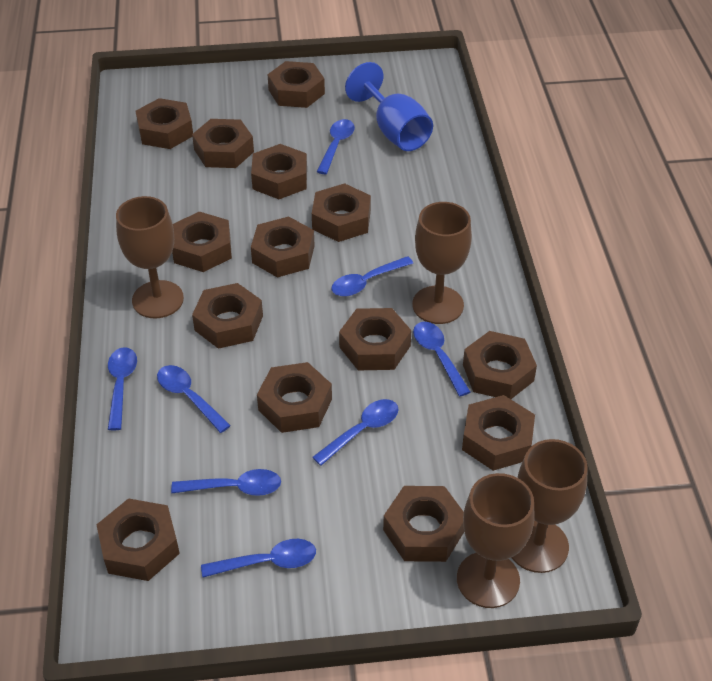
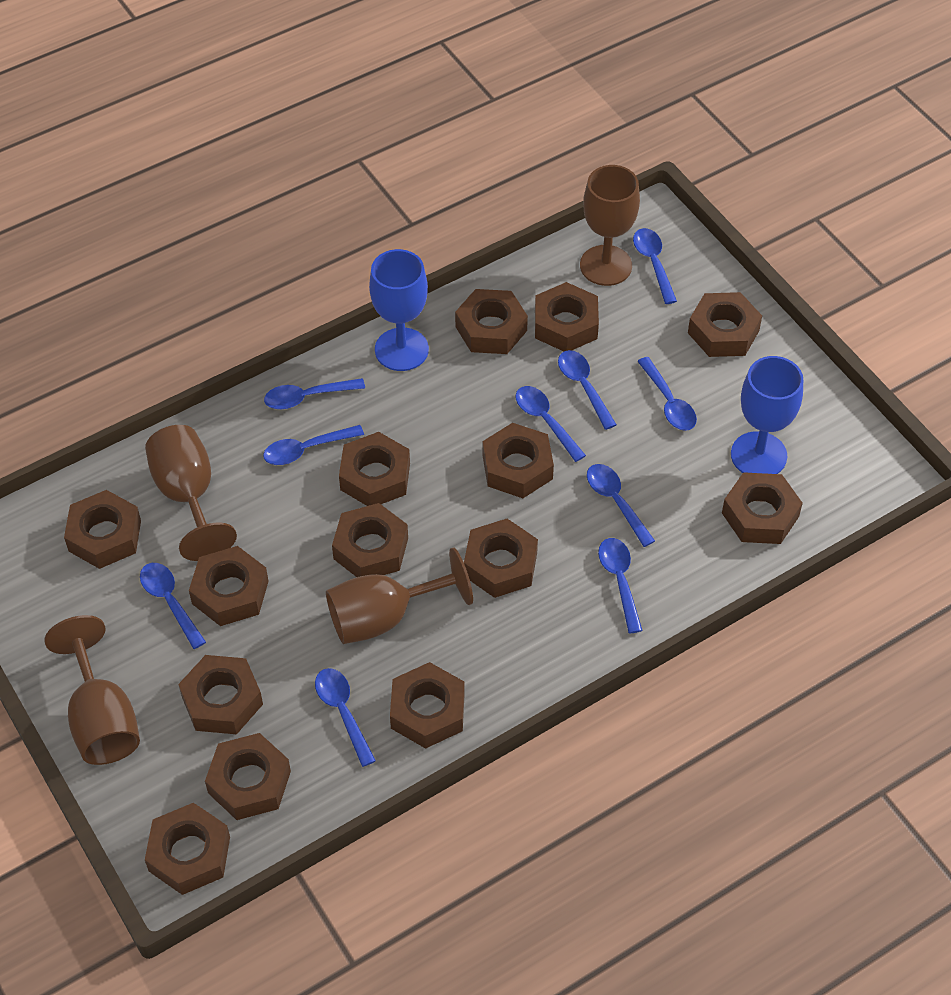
blue goblet: [345,62,433,151] = 1 -> [369,249,429,371] [731,356,803,474] = 2
blue spoon: [108,347,137,430] [157,365,231,433] [171,469,281,496] [201,539,316,578] [312,399,399,466] [317,119,355,174] [331,256,413,296] [413,322,470,396] = 8 -> [140,563,206,649] [263,425,364,465] [264,378,365,409] [315,668,376,767] [516,386,586,462] [558,350,617,430] [587,464,655,547] [598,538,643,633] [633,228,677,304] [637,357,697,431] = 10

